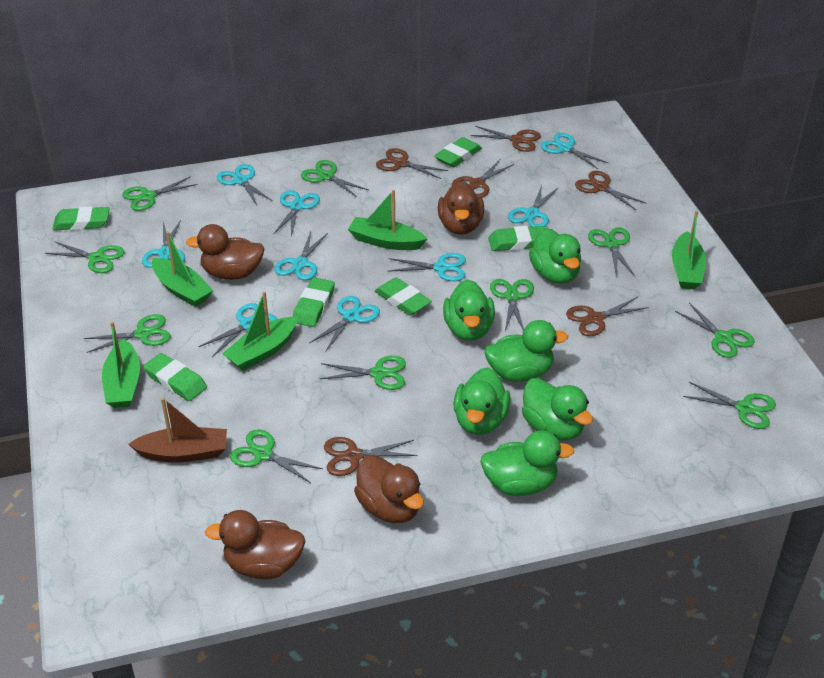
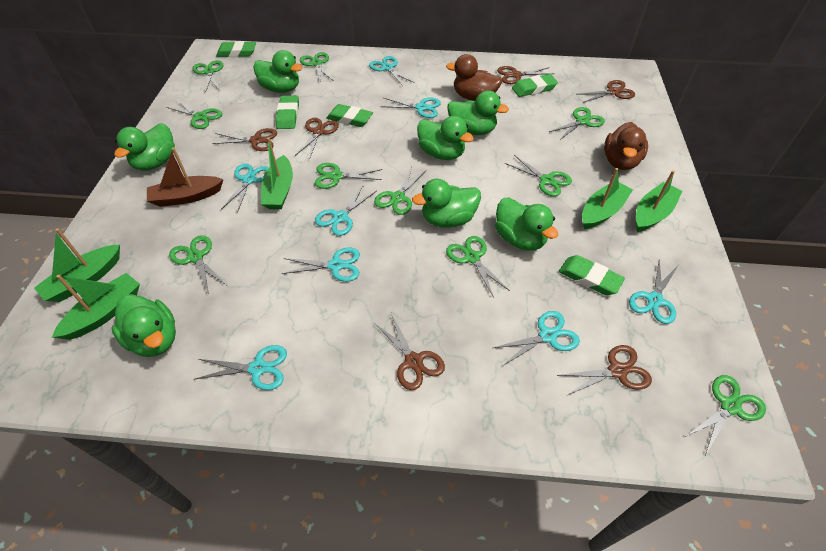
brown duck: [186,224,264,280] [205,510,305,580] [354,455,424,523] [438,181,484,235] = 4 -> [446,54,502,101] [604,122,648,170] = 2
green duck: [443,279,495,341] [453,367,511,435] [480,431,574,496] [485,320,568,382] [522,378,593,440] [529,228,581,284] = 6 -> [111,294,176,357] [114,123,175,171] [253,50,303,93] [412,179,481,228] [417,115,474,160] [448,90,509,135] [495,198,558,251] = 7
green eraser: [53,206,110,230] [143,353,207,401] [293,277,335,327] [375,277,432,315] [434,137,482,167] [488,226,545,251] = 6 -> [216,41,256,57] [276,95,299,129] [326,104,373,127] [512,74,558,97] [559,255,625,295] = 5
turquoise scissors: [142,220,185,268] [198,303,277,357] [217,164,273,205] [274,190,320,236] [275,231,328,280] [309,296,380,351] [388,253,466,281] [508,185,558,227] [541,133,609,169] = 9 -> [195,345,287,390] [221,163,269,213] [281,248,360,282] [315,185,377,236] [369,56,414,86] [381,97,441,118] [493,311,580,366] [629,259,678,324] = 8

